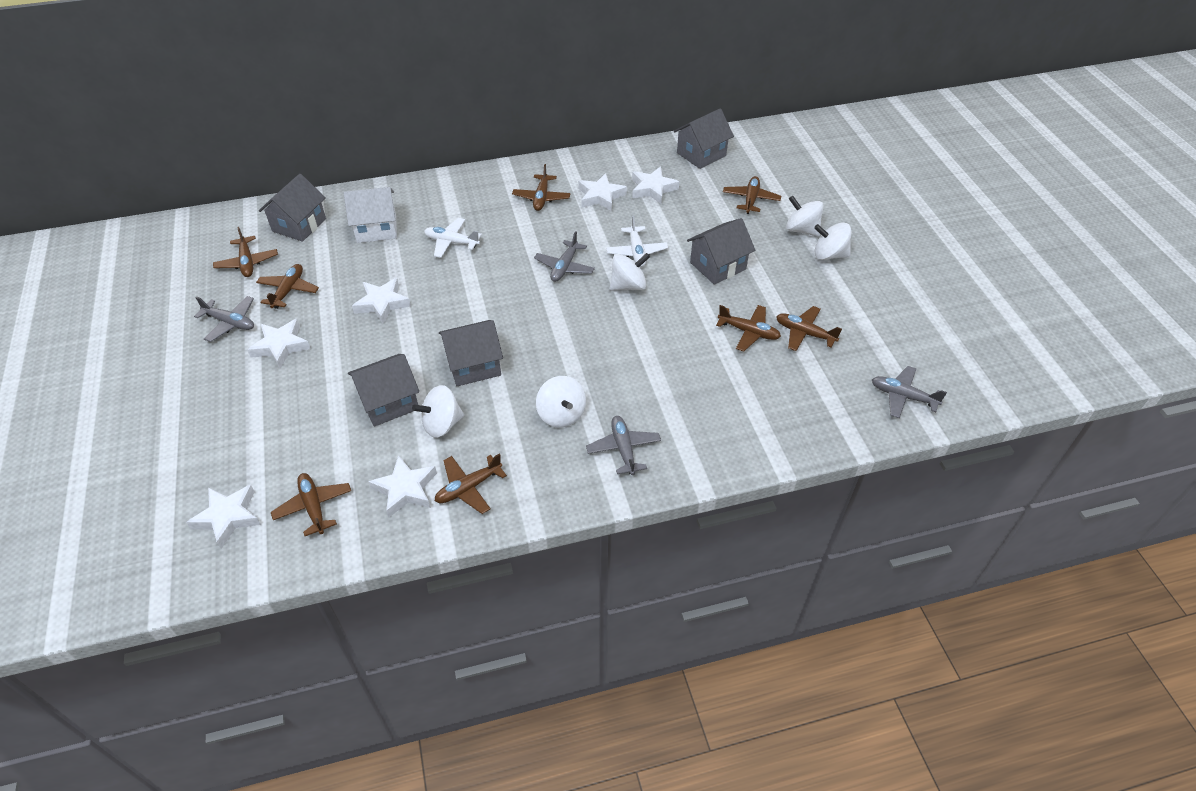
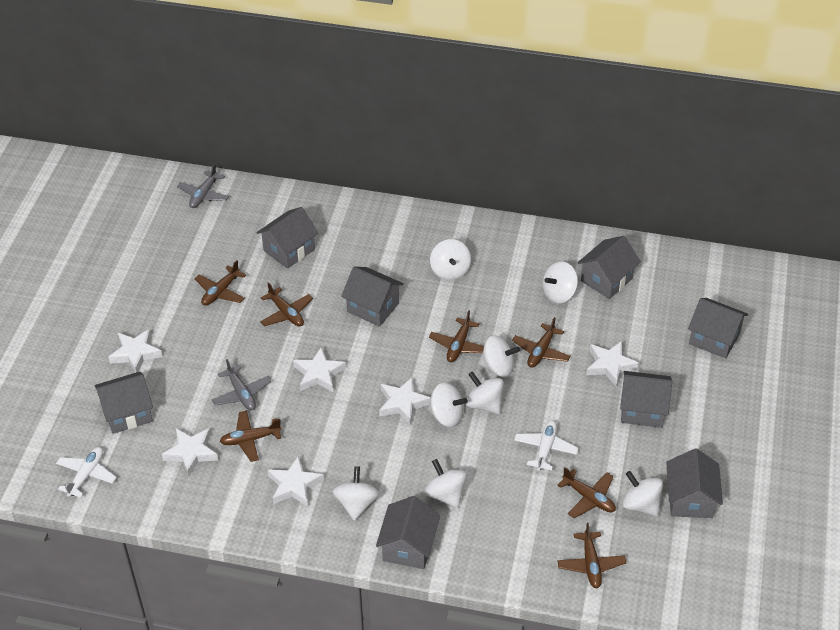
brown plane: [213,227,278,277] [256,264,319,309] [271,473,351,536] [435,453,507,514] [512,164,570,211] [716,305,781,352] [723,176,781,214] [776,306,842,351] = 8 -> [195,260,246,306] [220,411,282,462] [260,282,313,327] [429,310,484,362] [512,317,571,368] [557,467,616,518] [557,523,626,588] = 7
grey house: [259,174,326,242] [348,354,419,427] [439,320,503,386] [674,108,734,169] [687,218,755,285] = 5 -> [94,372,153,434] [257,207,318,269] [341,267,404,327] [376,496,440,569] [577,236,641,299] [620,371,672,428] [666,449,723,518] [688,298,748,359] = 8
grey plane: [194,296,254,342] [534,231,595,282] [586,416,661,475] [872,366,947,418] = 4 -> [177,163,229,208] [212,359,271,410] = 2
white house: [344,187,397,243] = 1 -> none = 0
white spinning top: [412,385,464,438] [536,376,586,427] [609,253,650,291] [786,195,824,237] [814,222,852,260] = 5 -> [332,466,379,521] [424,459,467,508] [428,383,468,427] [430,239,471,280] [466,371,504,414] [479,335,520,377] [543,262,578,303] [622,471,663,516] = 8

